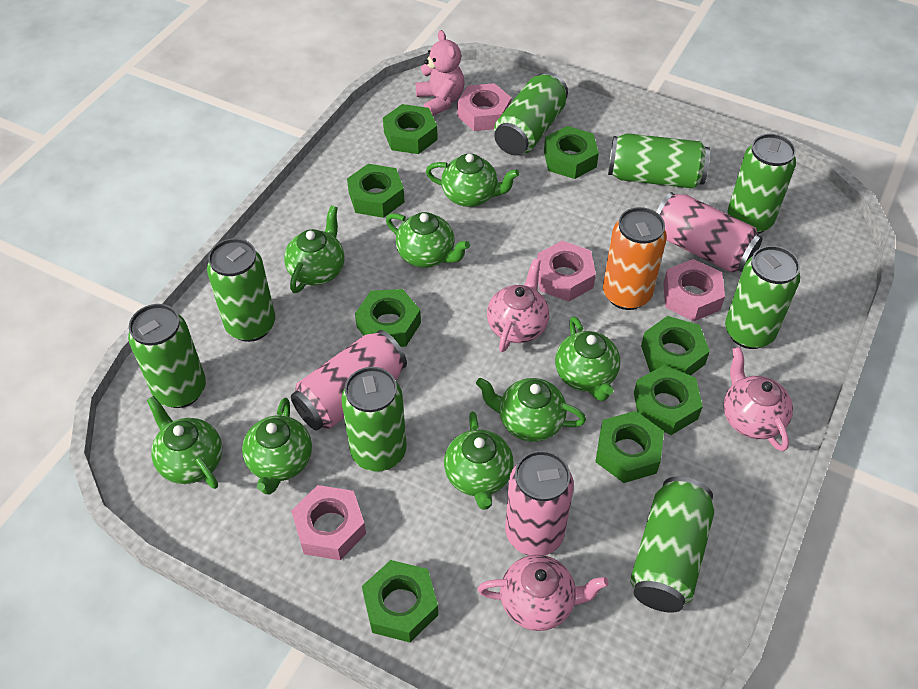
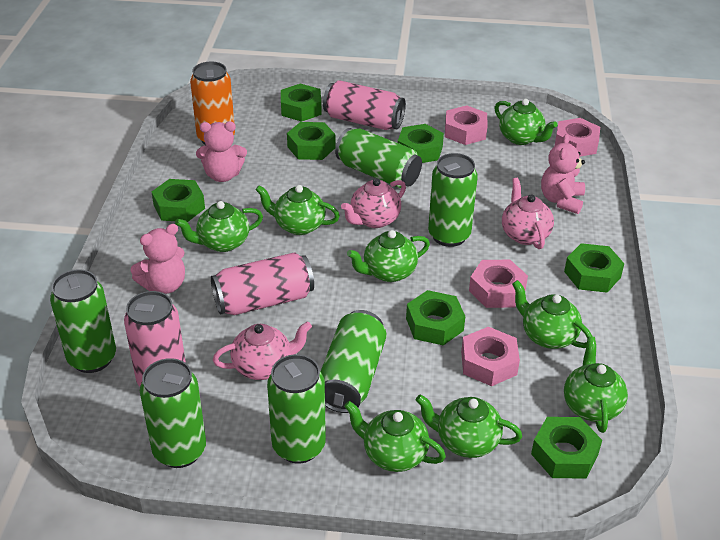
green can: [128,304,206,408] [207,238,275,342] [341,367,407,472] [494,72,568,155] [608,133,710,189] [630,476,714,613] [725,246,800,349] [727,134,796,234] = 8 -> [50,269,116,373] [140,358,206,468] [267,354,326,464] [320,310,387,413] [335,128,422,188] [428,153,478,247] = 6
green nut: [347,164,405,218] [355,289,421,347] [362,560,438,642] [383,104,438,154] [544,126,599,179] [595,411,664,483] [634,365,703,435] [641,316,710,376] = 8 -> [152,179,205,222] [281,84,322,122] [287,122,336,160] [398,124,444,163] [406,290,465,345] [531,417,602,478] [564,243,624,293] = 7
pink teddy bear: [416,30,465,116] = 1 -> [130,224,185,294] [196,121,247,182] [541,134,585,214] = 3

